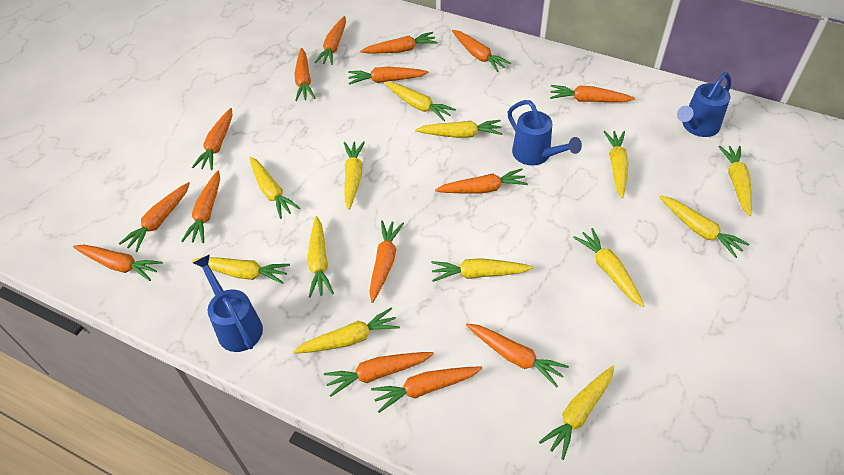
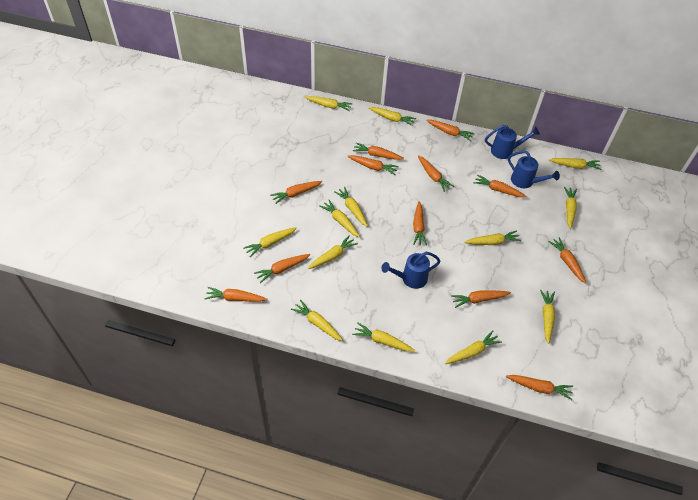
orange carrot: [73,244,163,281] [119,182,190,252] [181,171,220,243] [192,108,232,170] [294,48,315,101] [314,16,346,65] [324,352,434,397] [348,67,429,85] [360,32,438,53] [369,220,404,303] [371,367,482,413] [435,169,528,193] [452,30,511,72] [466,324,569,388] [550,85,635,102] = 15 -> [204,287,267,302] [254,254,311,283] [270,181,322,204] [347,155,399,175] [353,143,404,160] [413,201,427,246] [418,155,454,192] [426,120,474,141] [451,290,511,308] [474,175,527,197] [506,375,573,400] [548,237,586,284] = 12

